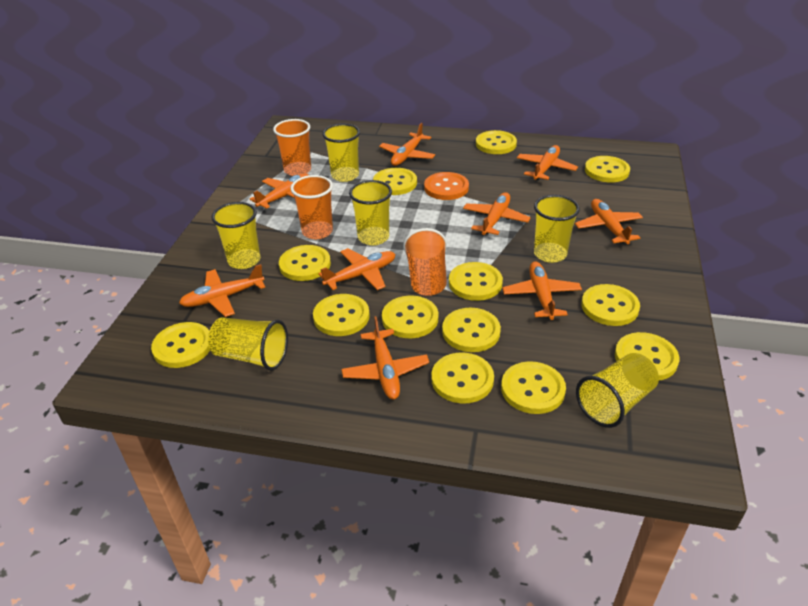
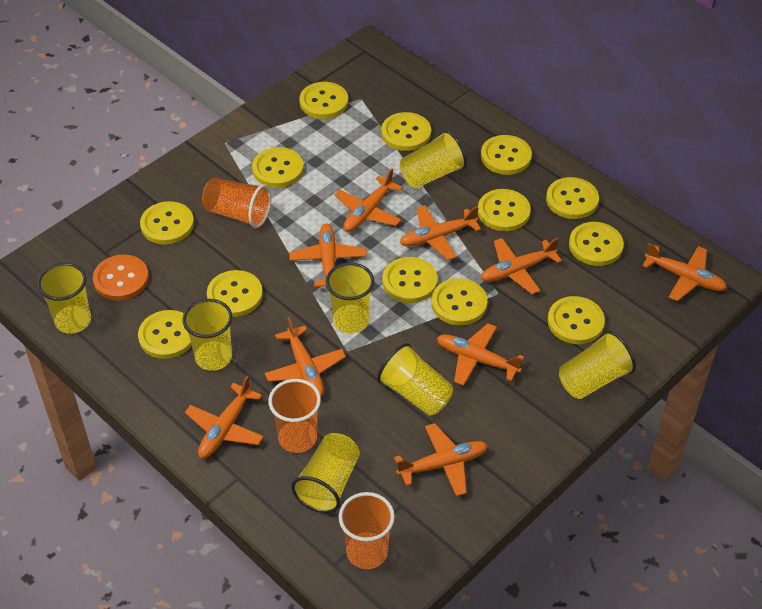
yellow cup: [208,317,288,371] [212,202,260,269] [322,124,360,182] [349,180,392,245] [534,195,580,263] [576,353,659,428] = 6 -> [37,263,91,334] [182,299,233,371] [291,433,360,513] [326,262,374,333] [377,343,453,416] [400,130,467,189] [559,331,636,399] = 7

